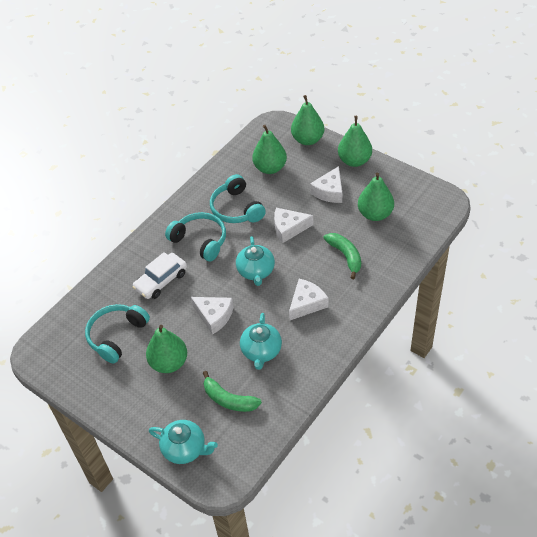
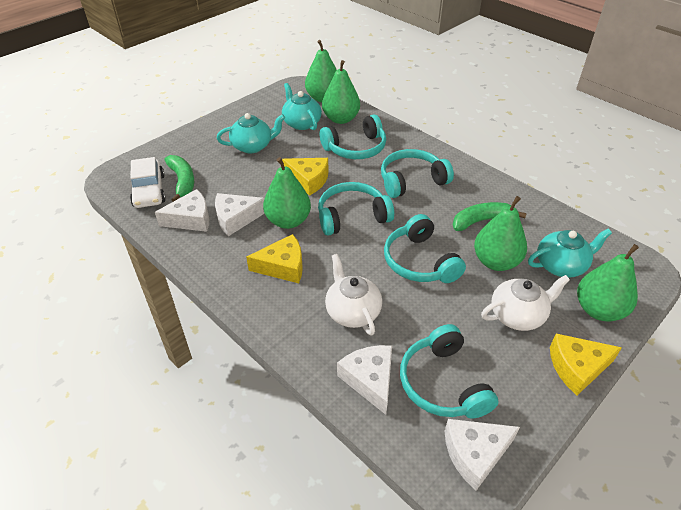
turquoise headphones: [85,304,150,363] [165,212,226,262] [210,174,266,223] = 3 -> [318,182,394,236] [320,114,386,159] [381,149,454,198] [384,214,466,283] [400,324,498,419] = 5
white teapot: none = 0 -> [325,254,382,336] [481,275,570,331] = 2
yellow cheese: none = 0 -> [246,234,303,283] [282,158,329,196] [550,333,622,395] = 3

